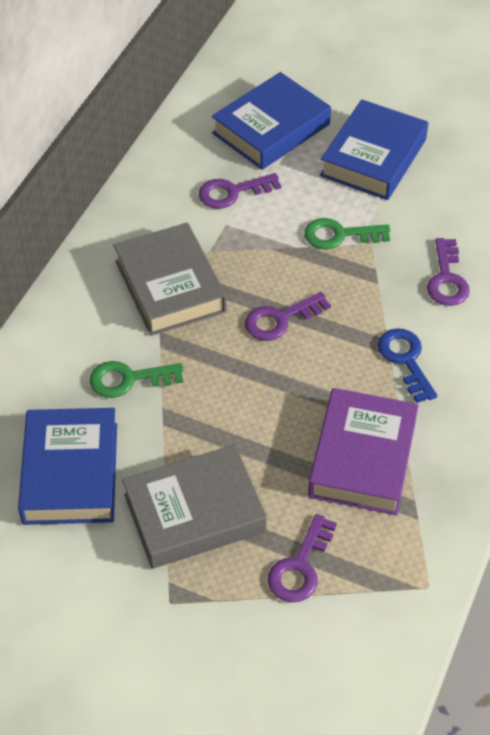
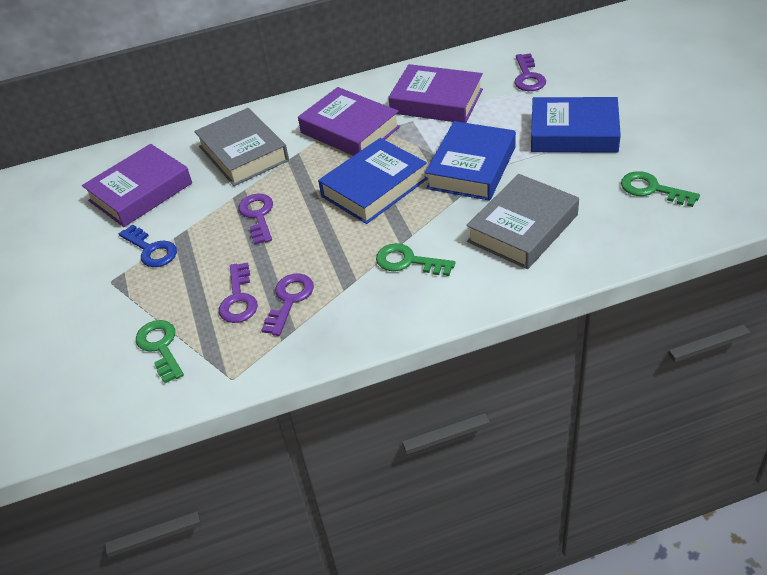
green key: [90,361,183,398] [304,218,390,249] = 2 -> [136,320,184,383] [376,243,455,276] [621,171,700,207] = 3
purple book: [308,388,419,515] = 1 -> [82,144,192,227] [298,87,400,156] [388,64,483,123] = 3

